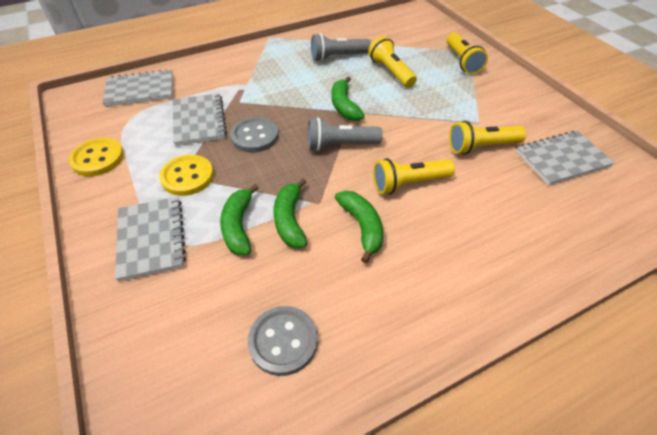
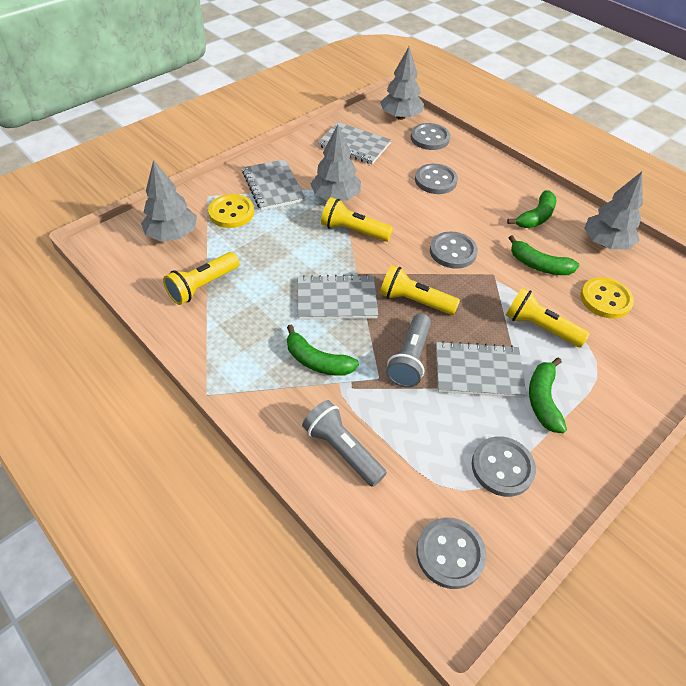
grey button: [230,117,279,152] [247,306,318,376] = 2 -> [411,123,450,150] [415,164,458,194] [416,518,486,589] [430,231,478,269] [472,436,536,497] = 5
grey tree: none = 0 -> [141,160,197,242] [311,124,361,201] [380,47,424,120] [584,171,643,249] = 4

